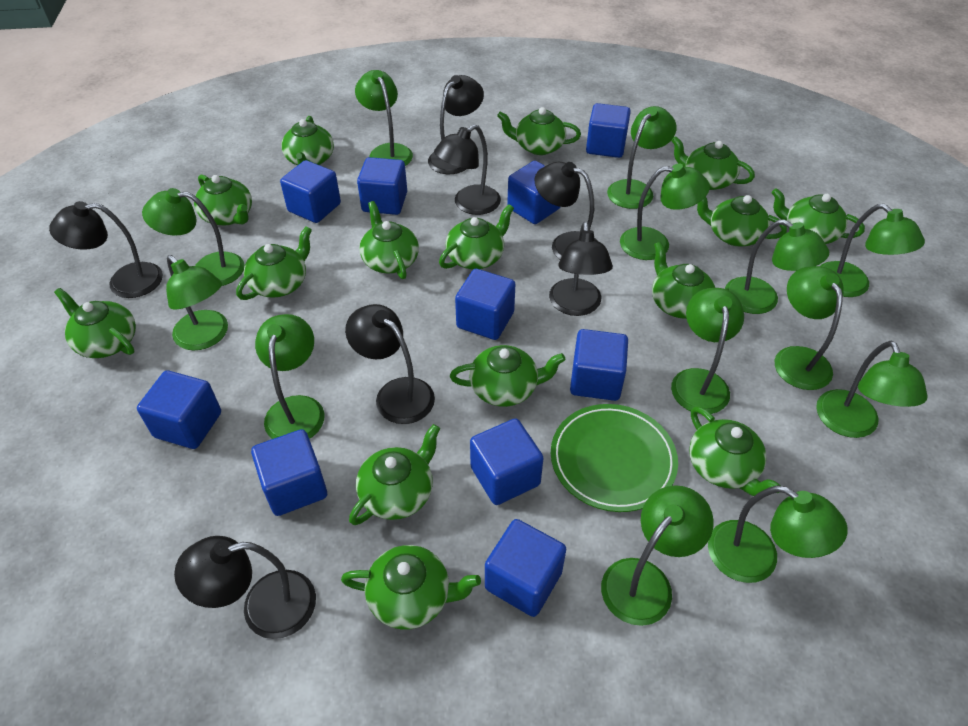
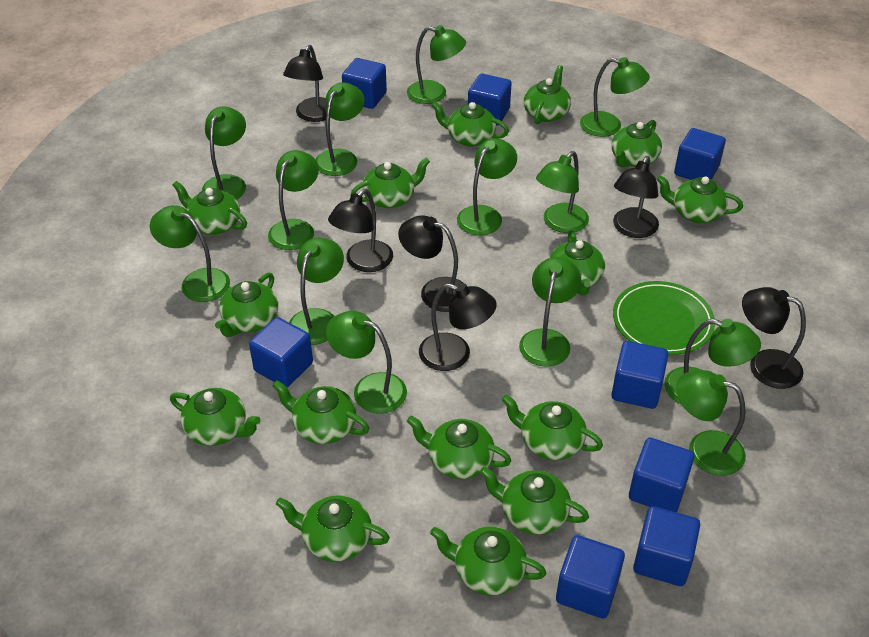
black lamp: [49,201,163,298] [174,536,316,639] [345,304,435,424] [428,75,484,174] [434,125,501,215] [535,162,597,259] [549,222,613,316] = 7 -> [283,45,331,122] [328,189,393,272] [398,215,463,312] [419,283,497,371] [613,156,659,238] [742,287,806,389] = 6
blue cube: [137,370,221,449] [251,429,327,516] [280,160,341,223] [357,157,407,215] [455,269,515,340] [470,419,544,505] [485,519,566,617] [507,161,560,224] [570,329,628,401] [586,103,631,158] = 10 -> [249,317,313,387] [342,58,387,109] [468,73,512,125] [556,535,625,619] [611,341,668,409] [629,438,694,512] [633,506,700,586] [674,128,726,180] = 8

